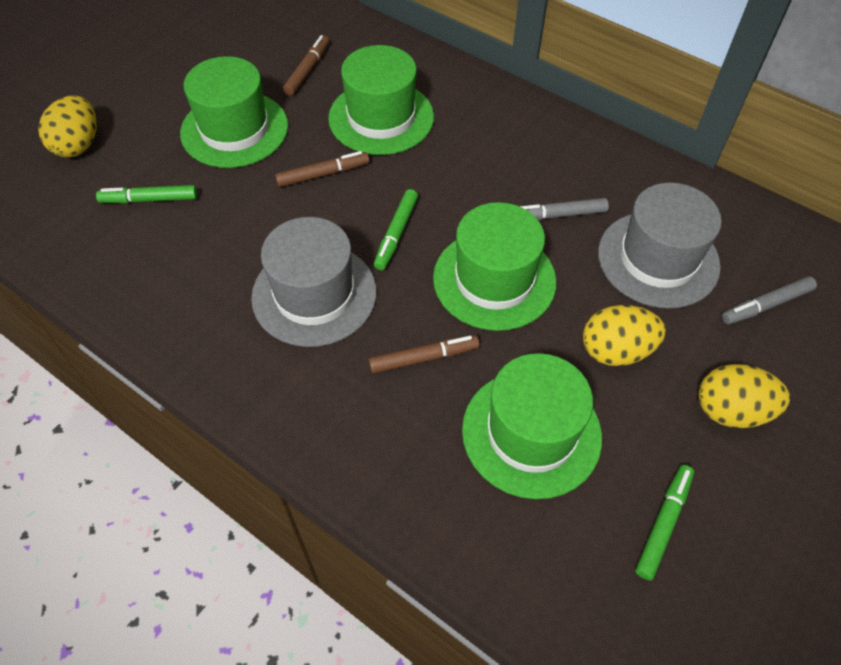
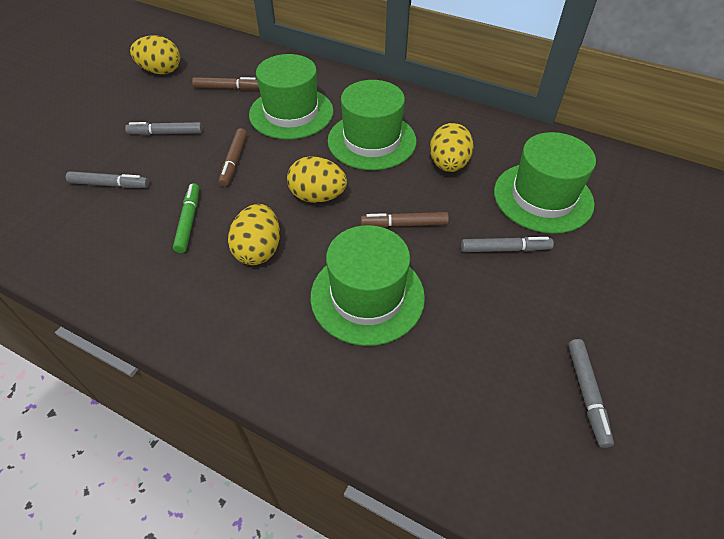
green marker: [96,185,198,203] [374,189,418,270] [635,465,694,580] = 3 -> [173,183,199,253] = 1
grey hat: [251,217,377,347] [598,182,722,309] = 2 -> none = 0
grey marker: [519,198,609,220] [722,276,817,324] = 2 -> [66,171,149,188] [125,122,203,135] [461,237,554,252] [568,339,614,448] = 4
yellow egg: [38,95,97,158] [583,305,666,366] [698,364,790,428] = 3 -> [130,35,180,74] [228,204,280,265] [287,156,347,203] [430,123,473,172] = 4

